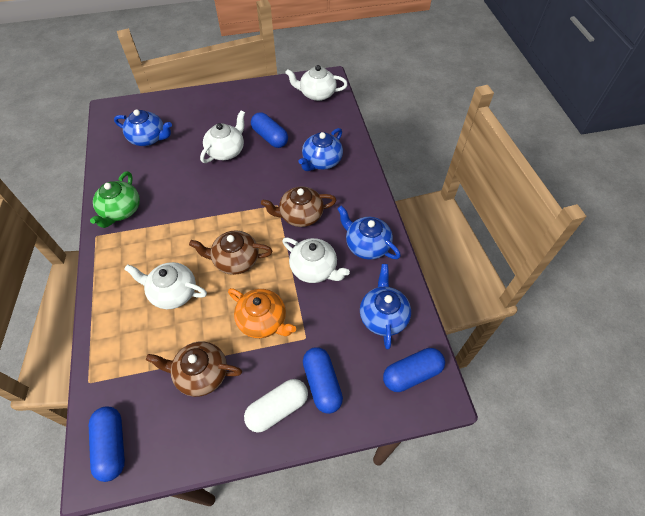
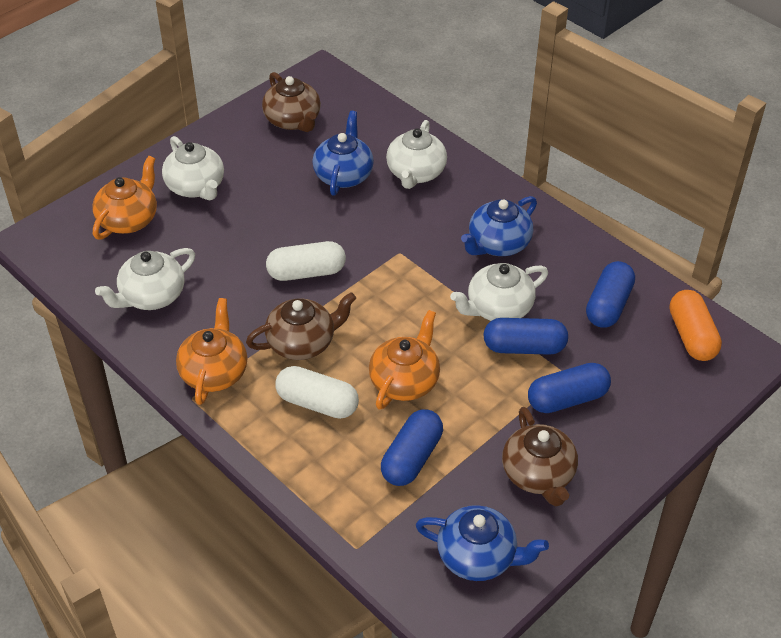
blue teapot: [114,109,172,146] [299,128,343,171] [337,205,401,260] [360,264,411,349] = 4 -> [312,111,374,196] [416,505,549,581] [461,196,537,256] = 3
green teapot: [90,171,140,228] = 1 -> none = 0
orange capsule: none = 0 -> [670,290,722,361] = 1
orange teapot: [228,288,296,338] = 1 -> [92,156,157,240] [176,298,247,405] [369,310,440,410] = 3
white capsule: [244,379,308,433] = 1 -> [266,241,346,281] [275,366,359,419] = 2

